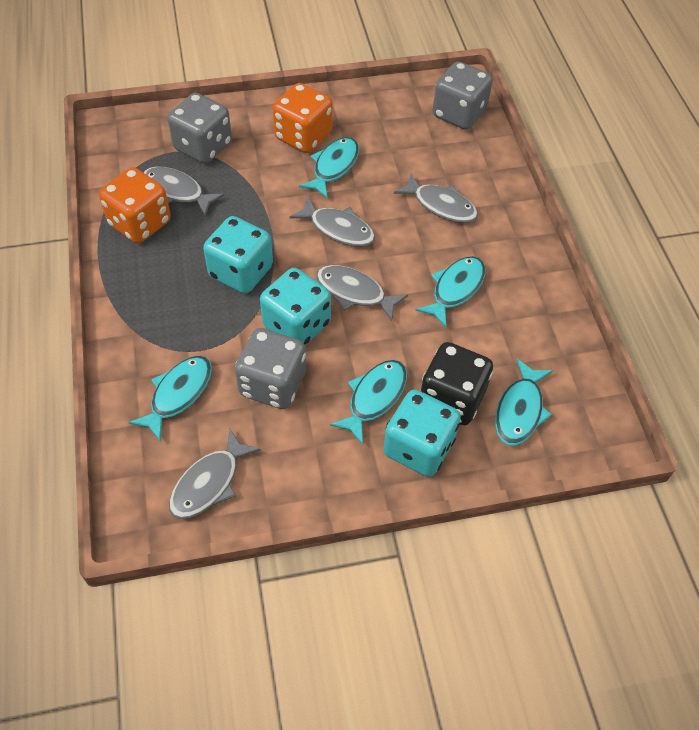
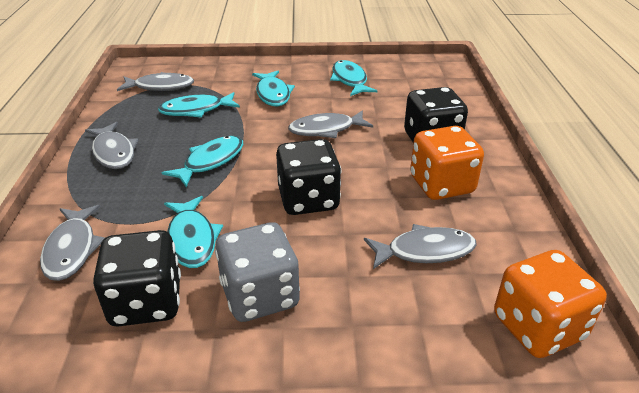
black dice: [421,342,493,425] = 1 -> [93,230,181,326] [276,139,341,215] [404,87,468,142] = 3
grey dice: [168,93,232,164] [235,328,306,409] [433,62,493,130] = 3 -> [215,222,300,322] = 1
turquoise dice: [203,216,273,294] [260,268,331,345] [383,390,461,477] = 3 -> none = 0

